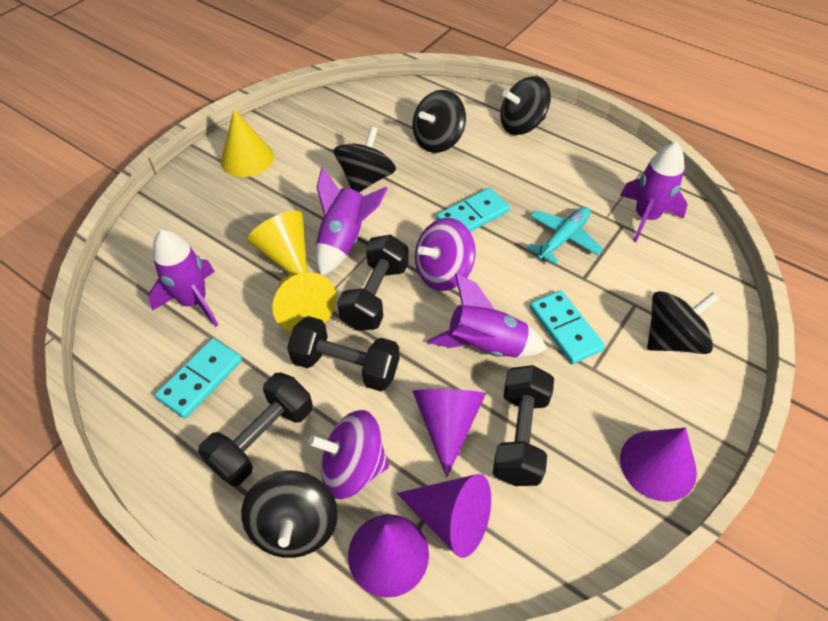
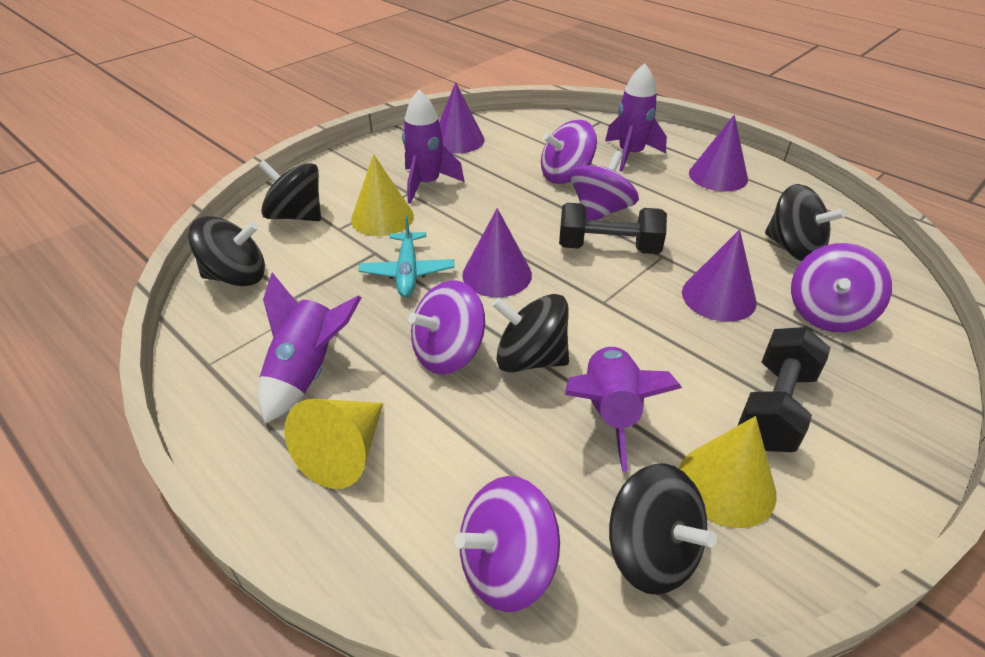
black dumbbell: [198,372,313,486] [287,316,400,391] [337,234,409,331] [493,365,554,486] = 4 -> [559,203,667,254] [737,327,830,452] = 2
purple spinning top: [308,410,389,499] [415,218,476,291] = 2 -> [408,281,485,375] [455,476,560,612] [541,120,597,184] [570,151,639,220] [791,243,892,332] = 5
turquoise domino: [155,338,242,418] [436,188,510,232] [530,290,605,364] = 3 -> none = 0

